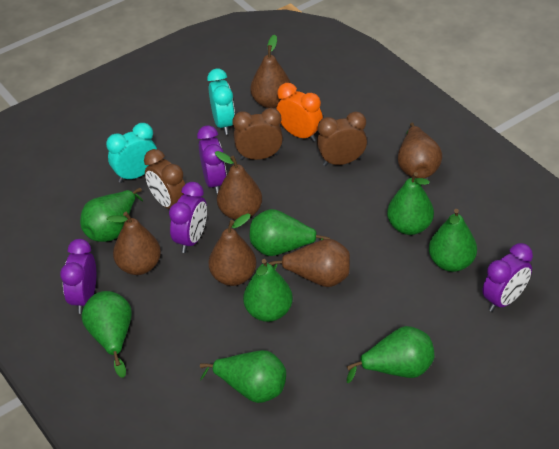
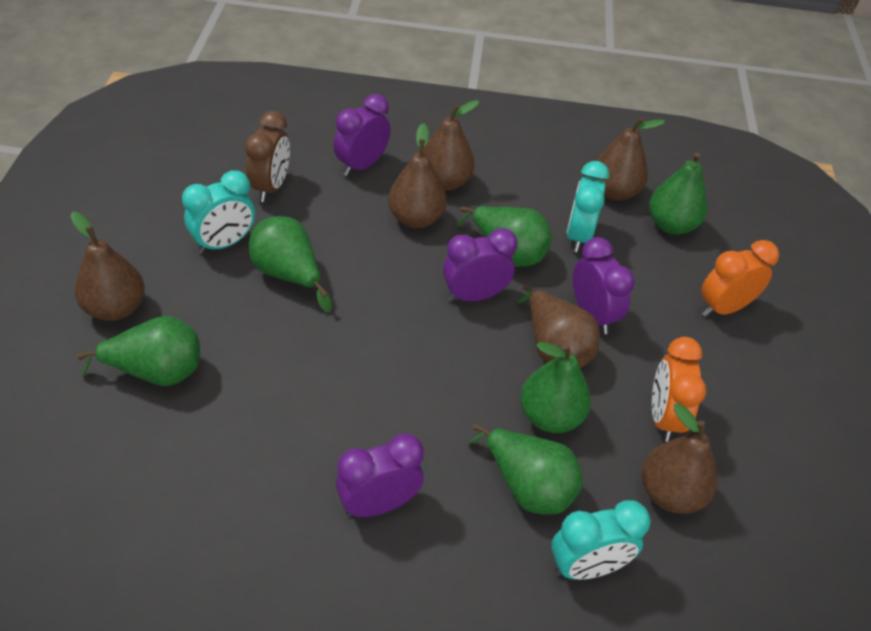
brown clock: [144,149,185,209] [232,108,283,160] [317,112,367,166] = 3 -> [245,111,290,202] = 1
green pear: [80,188,143,242] [81,291,132,378] [200,350,286,403] [243,259,293,322] [250,209,330,256] [347,326,434,383] [387,172,434,235] [429,209,477,272] = 8 -> [77,316,200,386] [249,216,332,312] [456,206,552,267] [468,424,583,515] [520,342,591,433] [649,152,707,235] = 6
orange clock: [276,83,323,142] = 1 -> [652,337,706,442] [701,240,779,317] = 2
turquoise clock: [106,123,157,183] [207,69,235,135] = 2 -> [182,170,255,254] [551,500,650,580] [566,161,609,252] = 3

